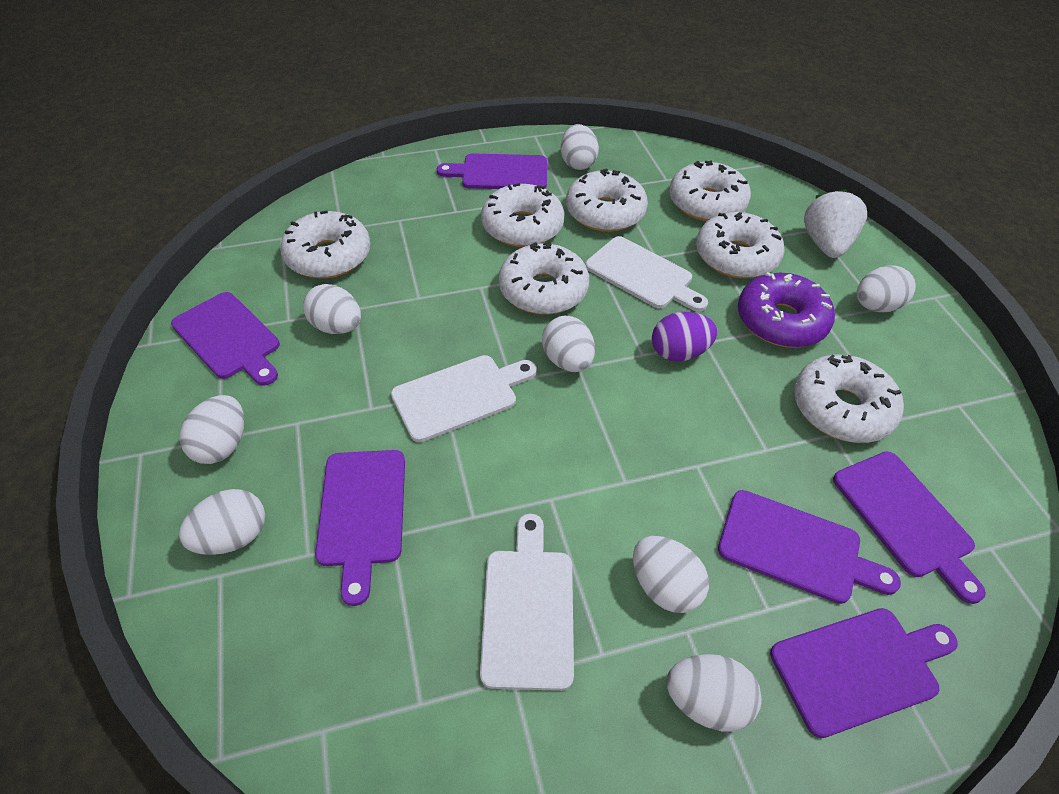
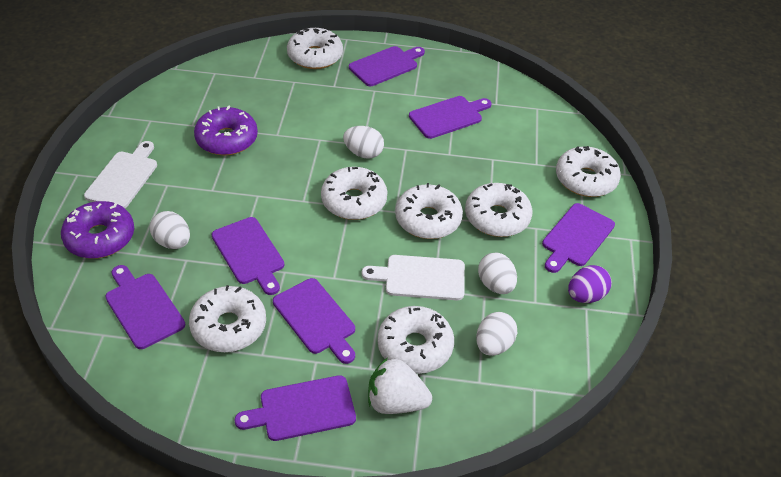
purple cutting board: [171,292,280,386] [315,450,405,606] [437,153,547,189] [718,490,901,604] [770,608,958,738] [833,452,986,604] = 6 -> [105,265,185,349] [212,217,284,295] [235,375,356,441] [273,278,355,364] [349,46,425,86] [409,96,491,139] [542,203,615,273] = 7
purple donut: [738,272,835,348] = 1 -> [61,201,134,259] [194,106,258,156] = 2
white cutting board: [391,355,537,442] [480,514,574,691] [585,236,708,312] = 3 -> [84,141,157,208] [362,255,465,300] = 2
white egg: [179,489,265,555] [180,395,245,464] [303,284,361,334] [542,315,595,372] [560,124,599,170] [633,536,709,613] [666,654,762,732] [857,265,916,312] = 8 -> [150,211,190,249] [343,126,384,159] [476,312,517,356] [478,252,517,294] = 4

